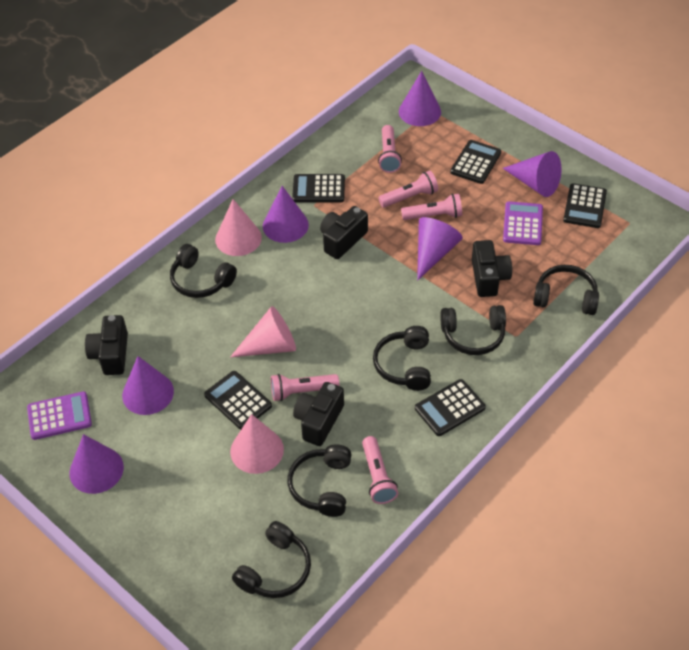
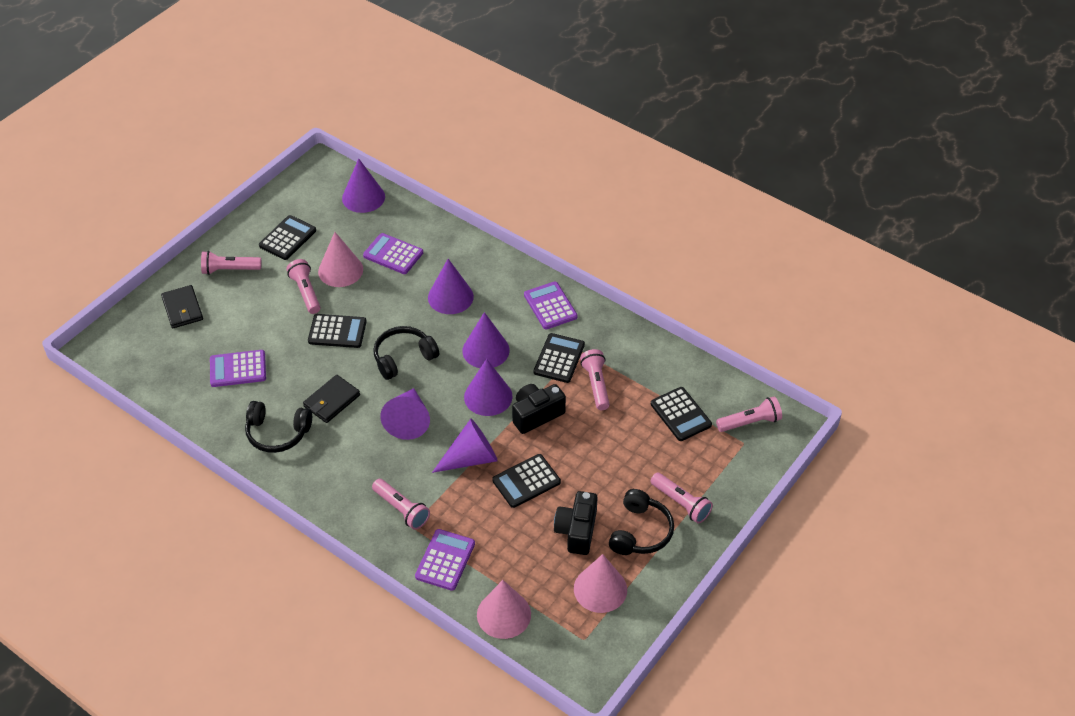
black camera: [85,315,128,375] [293,382,344,446] [320,206,368,259] [472,240,512,297] = 4 -> [512,384,566,434] [554,491,598,555] = 2
black headphones: [170,244,237,298] [232,521,311,598] [288,445,352,517] [373,326,431,391] [440,305,506,355] [533,265,599,315] = 6 -> [245,401,312,453] [373,326,439,380] [609,489,674,555] = 3
black wallet: none = 0 -> [161,285,203,328] [303,375,360,423] = 2
pink flashlight: [271,374,339,401] [362,436,398,504] [378,125,402,173] [378,171,438,208] [401,194,462,220] = 5 -> [201,251,261,275] [287,259,320,314] [372,479,430,530] [580,349,610,410] [650,472,713,524] [716,396,782,432] = 6
purple calculator: [27,391,92,440] [503,201,543,245] = 2 -> [210,350,266,387] [363,233,423,274] [415,529,475,591] [524,281,578,329] = 4

